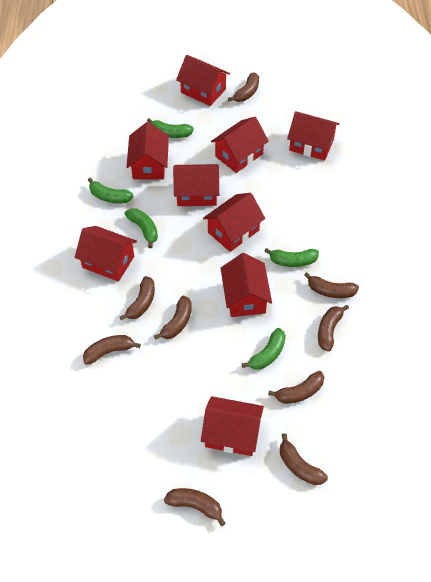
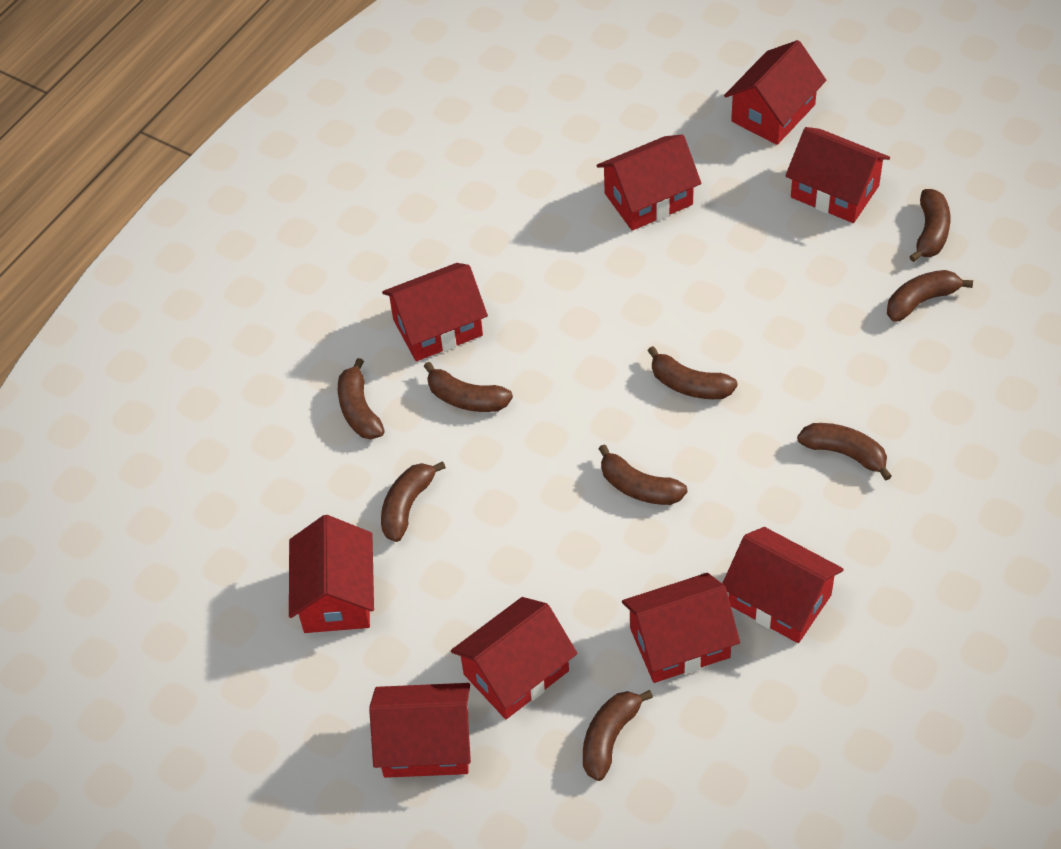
green banana: [88,178,133,203] [125,208,158,248] [147,118,194,138] [242,328,286,370] [264,248,319,267] = 5 -> none = 0

